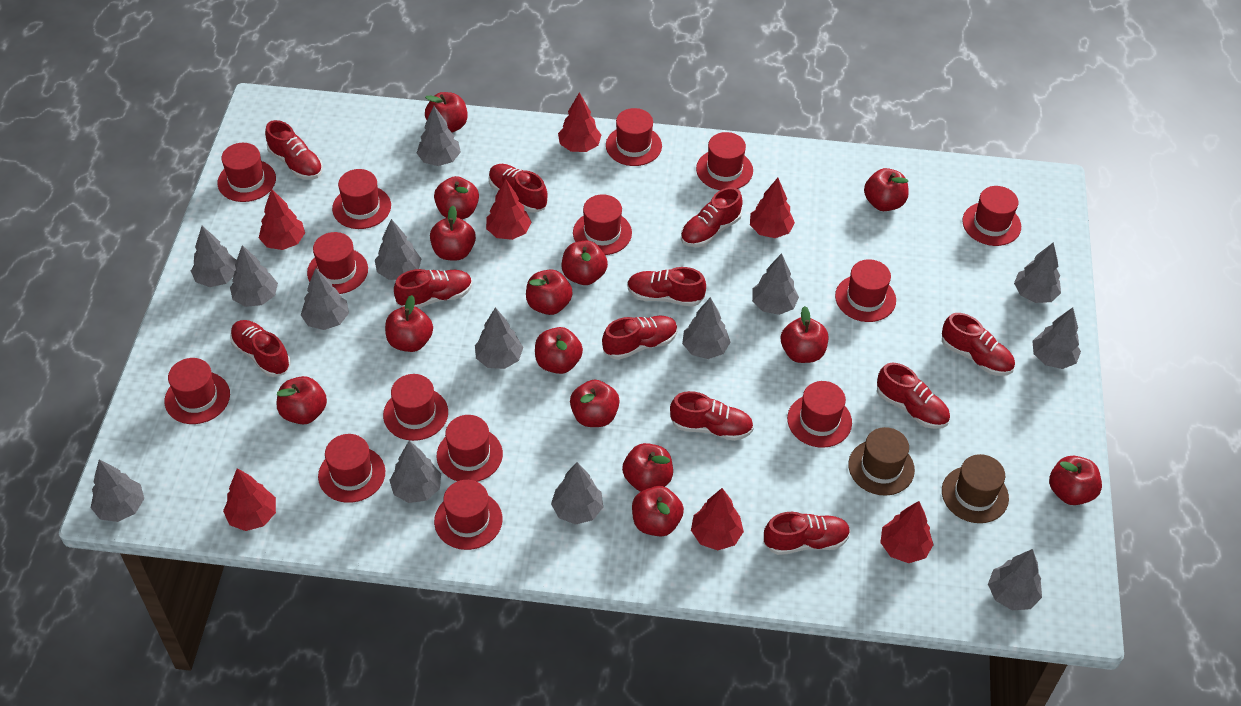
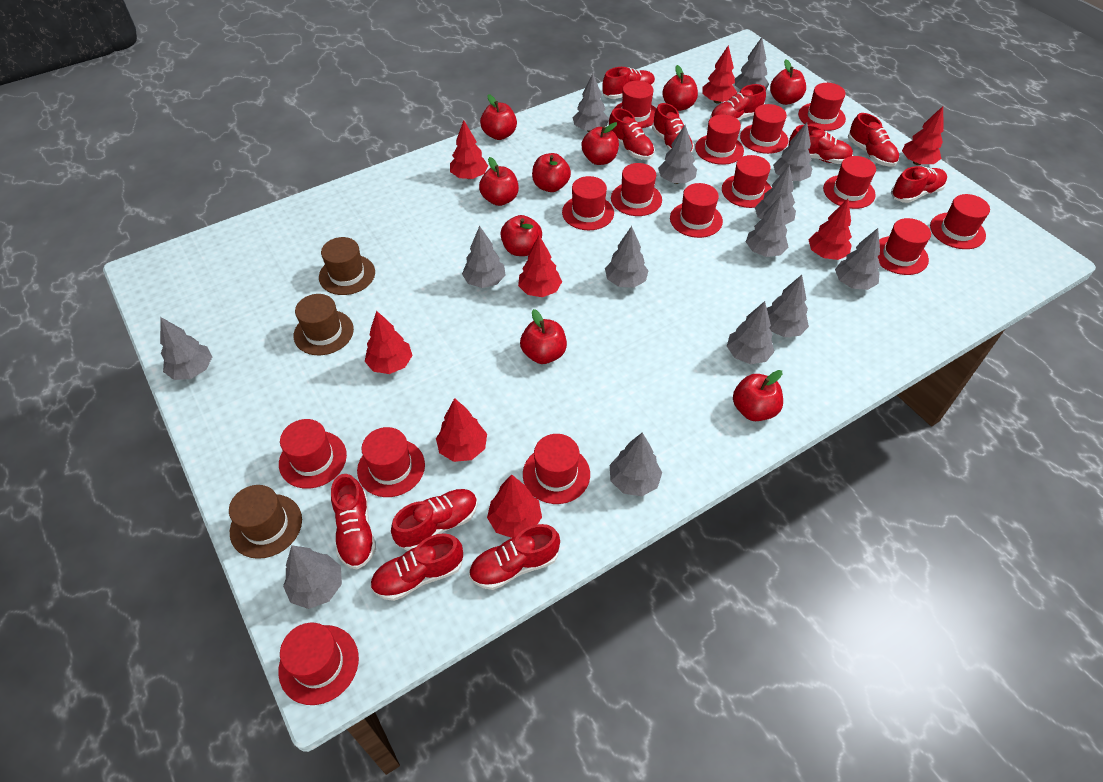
brown hat: [848,427,915,496] [942,454,1009,523] = 2 -> [229,485,302,559] [294,294,354,355] [319,237,375,295] = 3
red apple: [277,376,327,425] [385,295,433,352] [425,92,467,133] [430,206,476,261] [434,176,479,219] [526,269,573,315] [535,327,583,374] [562,241,608,285] [570,380,620,427] [622,443,673,492] [632,486,684,537] [781,306,828,363] [864,168,909,211] [1049,456,1102,505] = 14 -> [479,157,519,206] [480,94,517,140] [500,215,542,256] [520,309,567,364] [532,153,571,192] [582,122,619,165] [662,65,698,111] [733,370,783,421] [770,59,806,105] = 9
red hat: [164,358,230,424] [217,143,276,202] [307,232,368,294] [318,434,385,503] [332,169,391,229] [383,374,448,441] [434,480,502,550] [437,415,503,482] [573,194,632,255] [606,108,662,166] [696,132,753,190] [787,381,852,448] [835,259,896,322] [962,186,1021,246] = 14 -> [278,623,359,705] [279,419,347,489] [357,427,425,497] [523,434,590,504] [562,176,614,230] [611,163,662,216] [614,81,656,128] [670,183,723,238] [695,114,744,165] [722,155,772,208] [740,104,788,154] [798,83,846,131] [823,156,876,209] [878,218,931,275] [930,194,990,249] = 15
red tree: [223,468,276,531] [259,188,305,250] [486,179,531,240] [558,92,601,152] [691,488,744,550] [750,178,795,238] [880,501,934,563] = 7 -> [365,311,413,374] [436,398,487,462] [450,120,488,179] [487,474,542,538] [518,236,562,297] [702,45,737,104] [809,199,852,260] [902,106,944,165] = 8

